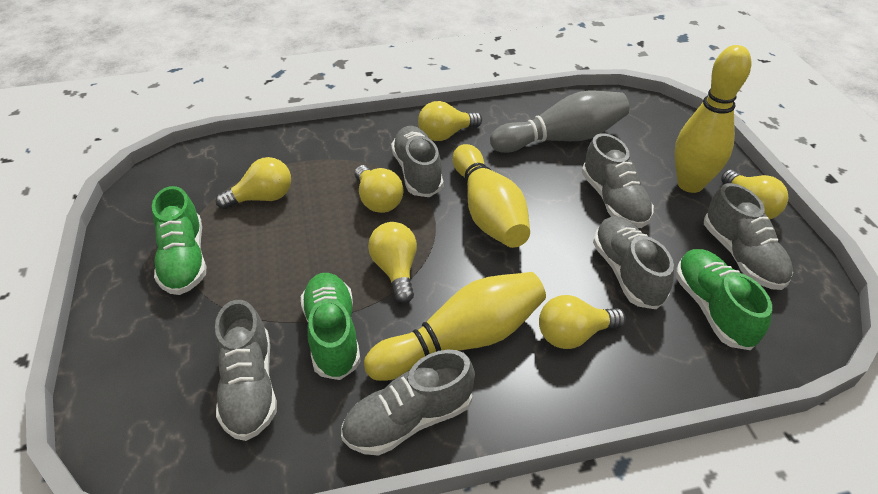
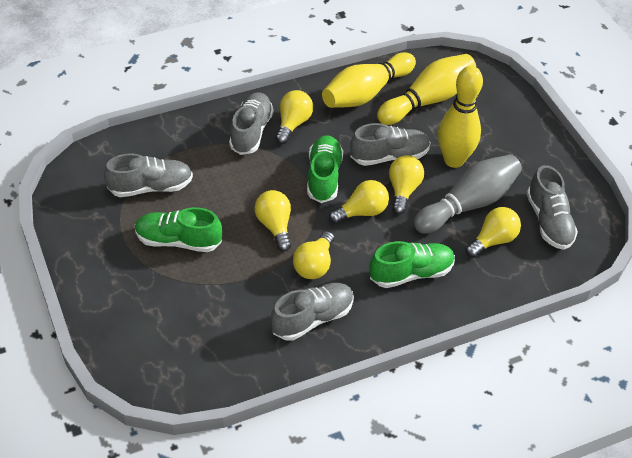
grey shoe: [215,300,277,441] [341,350,475,456] [391,126,444,197] [582,133,654,228] [593,217,674,309] [704,183,793,290] = 6 -> [104,153,193,197] [229,92,273,155] [271,283,354,341] [350,123,430,166] [527,165,578,250] = 5

